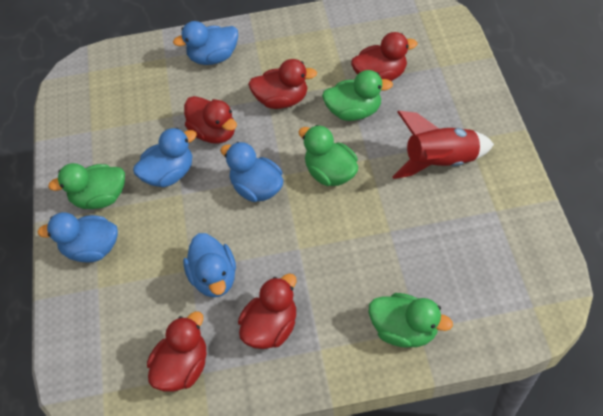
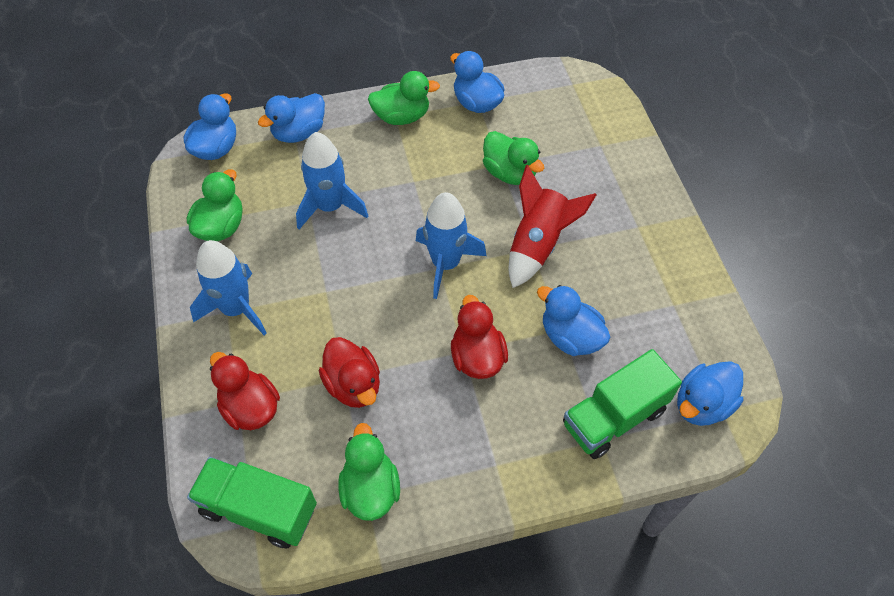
blue rocket: none = 0 -> [190,240,267,335] [296,132,368,229] [416,192,487,299] = 3
green truck: none = 0 -> [187,457,317,548] [563,349,682,459] = 2
red duck: [147,311,206,392] [184,96,237,144] [238,273,296,349] [248,59,317,109] [351,32,417,81] = 5 -> [210,352,280,430] [319,337,380,408] [451,295,508,379] = 3

